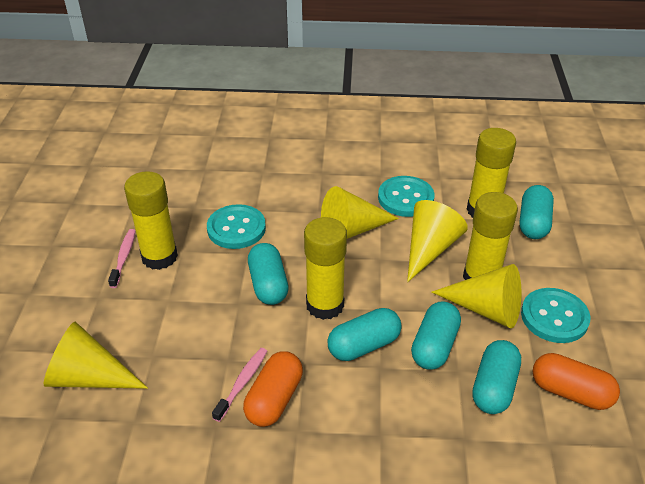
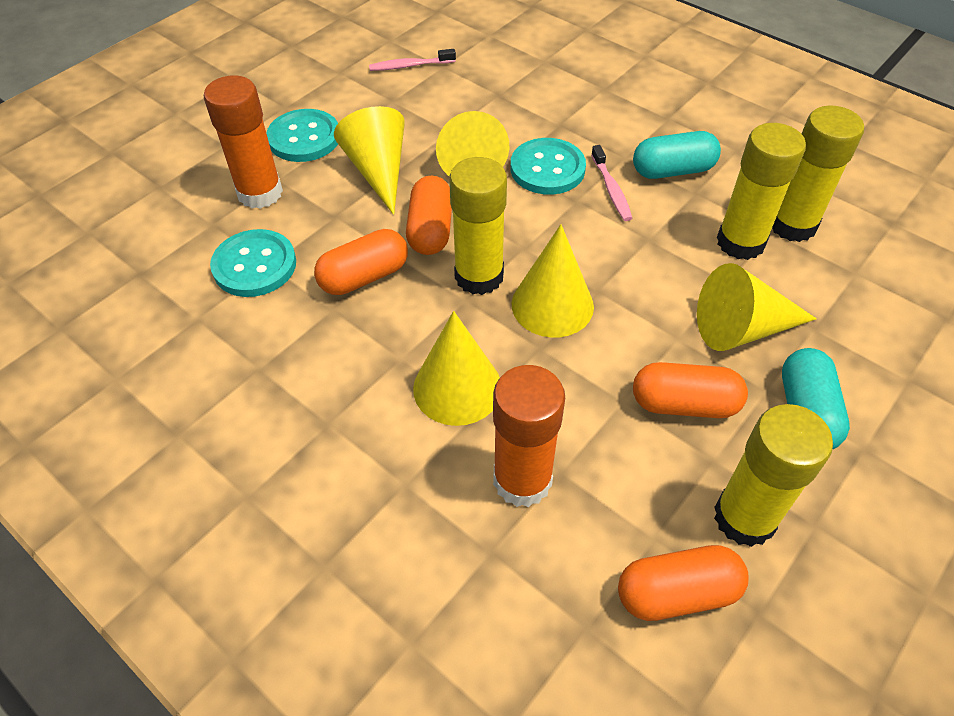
orange capsule: [243,351,303,427] [533,353,620,410] = 2 -> [314,229,408,295] [406,176,452,255] [618,545,748,621] [633,362,748,418] = 4
orange glue stick: none = 0 -> [204,75,283,209] [493,365,565,507] = 2
turquoise capsule: [248,243,289,305] [327,308,402,361] [411,302,461,370] [472,340,521,414] [519,185,554,239] = 5 -> [633,131,721,179] [782,348,850,449] = 2
yellow cone: [44,321,148,389] [321,186,399,239] [407,200,468,282] [432,264,521,329] = 4 -> [334,106,405,215] [413,311,500,426] [436,111,509,176] [512,224,594,337] [697,263,817,351] = 5

